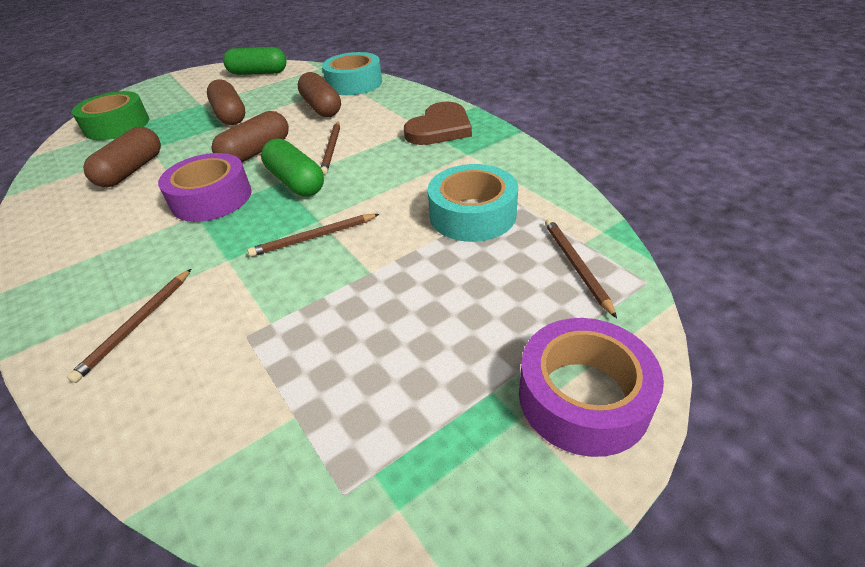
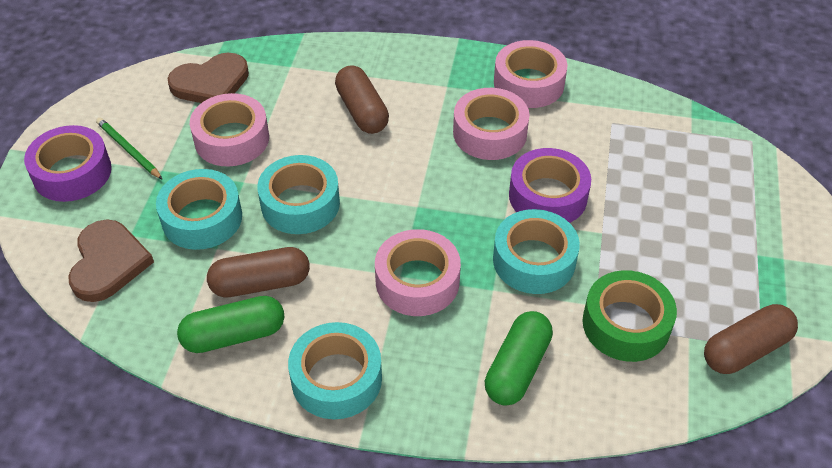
brown capsule: [83,127,161,187] [207,79,245,125] [212,111,289,162] [298,72,341,118] = 4 -> [207,247,310,297] [335,65,389,134] [704,304,798,374] = 3
brown heart: [404,102,472,145] = 1 -> [68,219,154,302] [167,53,249,103] = 2
brown pencil: [67,269,191,383] [248,214,379,257] [320,121,340,175] [545,219,617,318] = 4 -> none = 0
green pencil: none = 0 -> [96,118,163,180] = 1
pink tape: none = 0 -> [190,93,269,167] [375,229,461,316] [453,88,530,160] [494,40,567,108] = 4
turquoise tape: [322,52,382,95] [428,164,518,242] = 2 -> [156,169,242,250] [257,155,340,234] [288,322,382,419] [493,209,580,294] = 4

